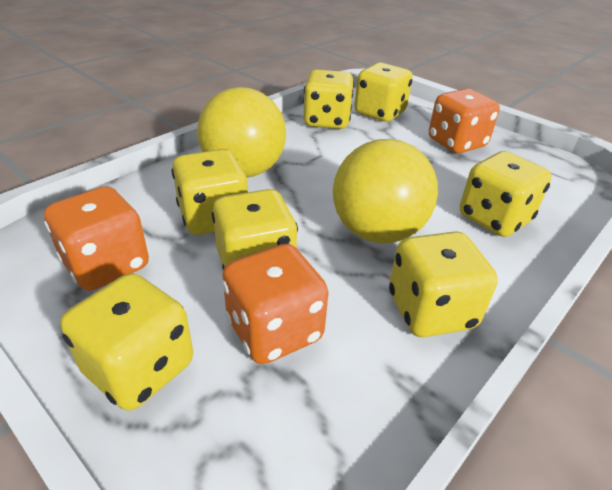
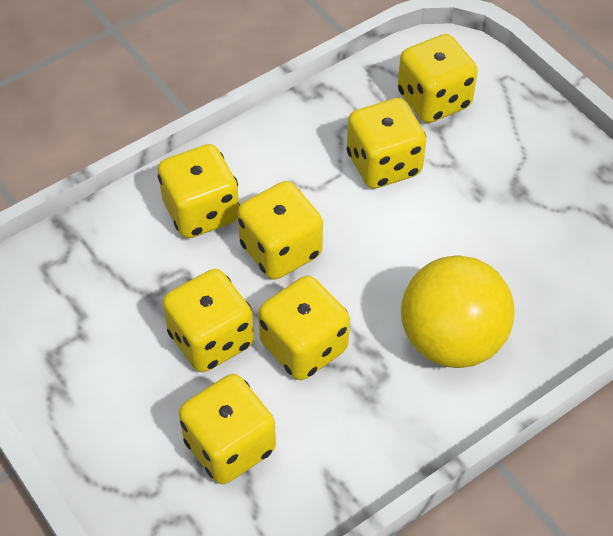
orange dice: [44,186,149,291] [222,244,329,364] [429,89,500,153] = 3 -> none = 0
yellow ball: [197,87,286,178] [333,139,438,243] = 2 -> [401,255,515,368] = 1

